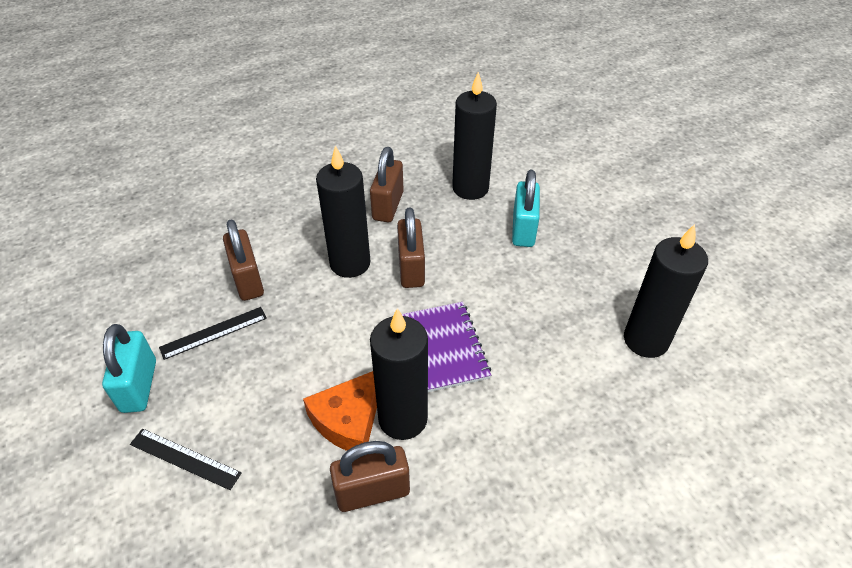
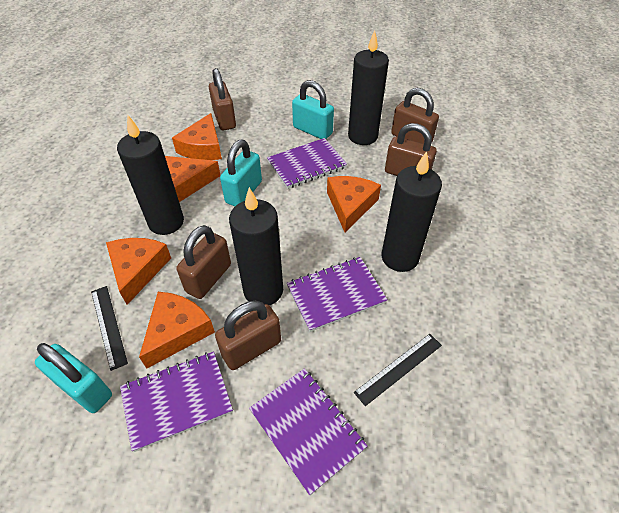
brown padlock: [223,219,264,301] [330,441,410,512] [370,147,404,222] [397,208,425,288] = 4 -> [176,225,231,299] [209,68,236,131] [215,301,281,370] [385,123,437,176] [391,88,439,144] = 5
orange cheese: [303,371,377,451] = 1 -> [106,238,171,305] [139,292,215,369] [165,156,221,202] [172,113,222,160] [327,176,381,233] = 5
purple notebook: [402,302,491,392] = 1 -> [120,352,233,452] [249,368,367,495] [267,138,347,189] [287,257,388,332] = 4
turquoise padlock: [102,324,156,413] [512,170,540,247] = 2 -> [35,343,112,413] [220,140,262,206] [292,80,334,139] = 3

